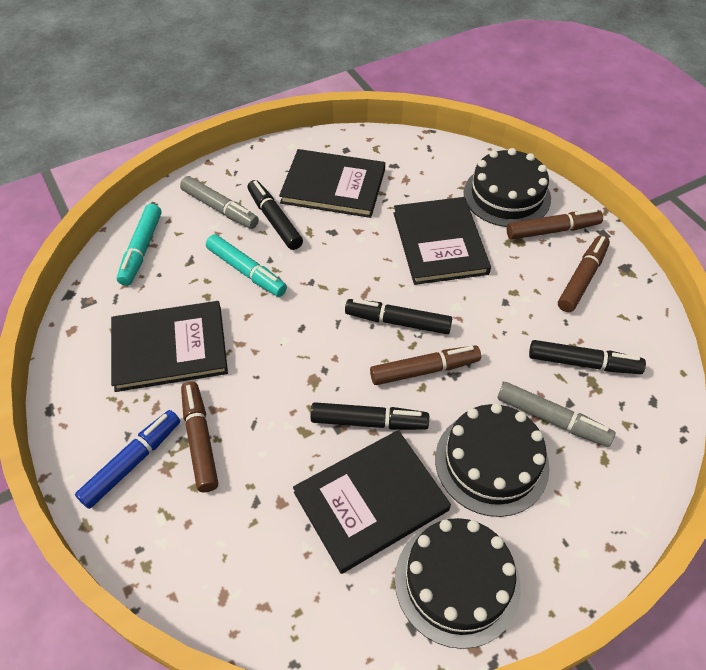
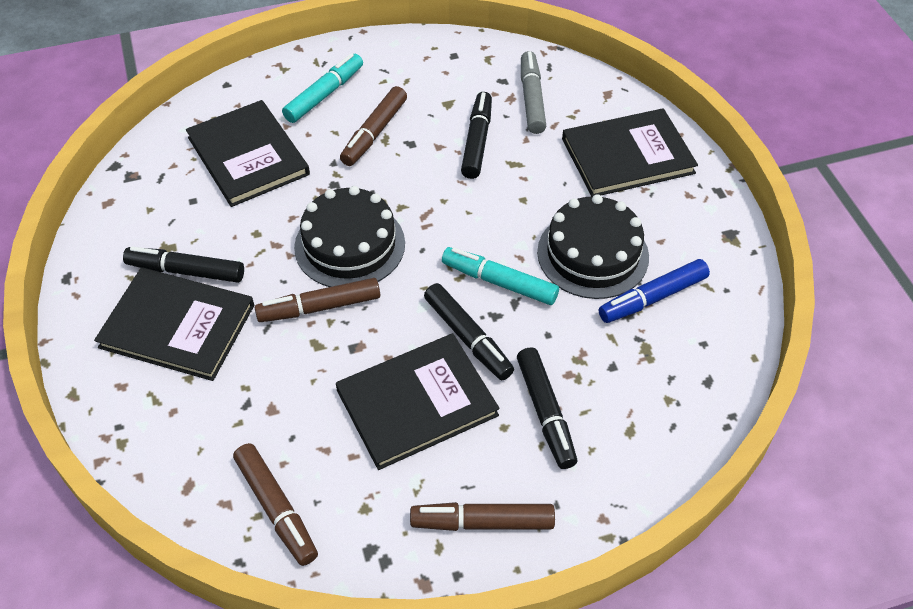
black cake: [395,518,521,649] [435,403,550,517] [464,148,551,227] = 3 -> [294,186,405,287] [537,194,649,299] = 2
grey marker: [180,176,259,229] [497,382,616,447] = 2 -> [521,51,546,134] = 1

